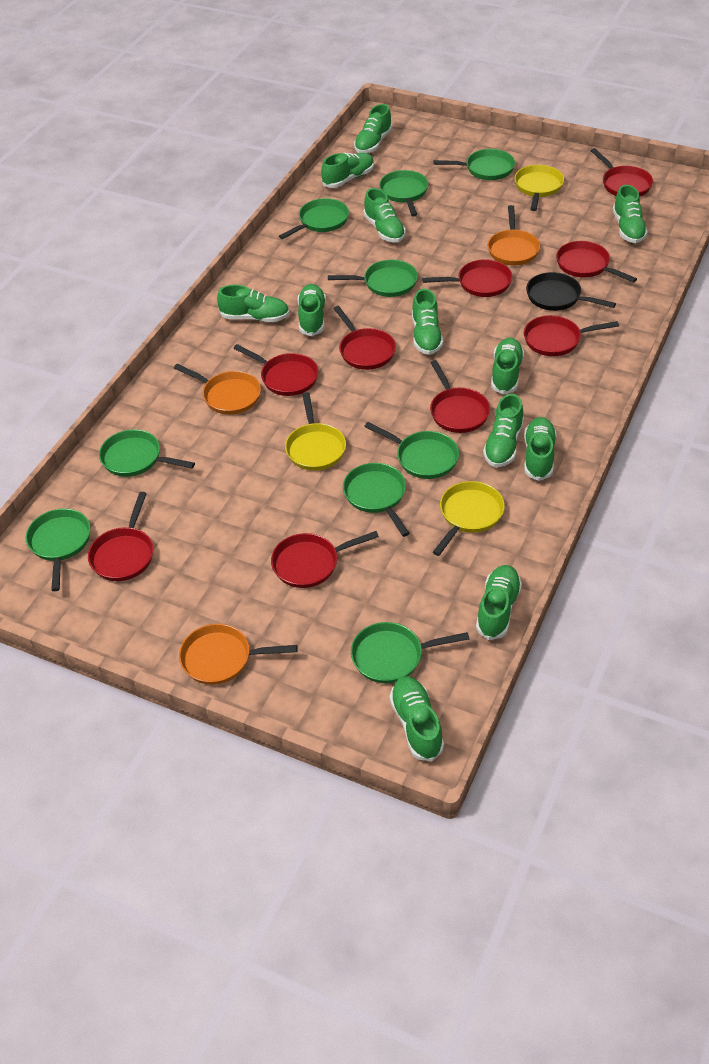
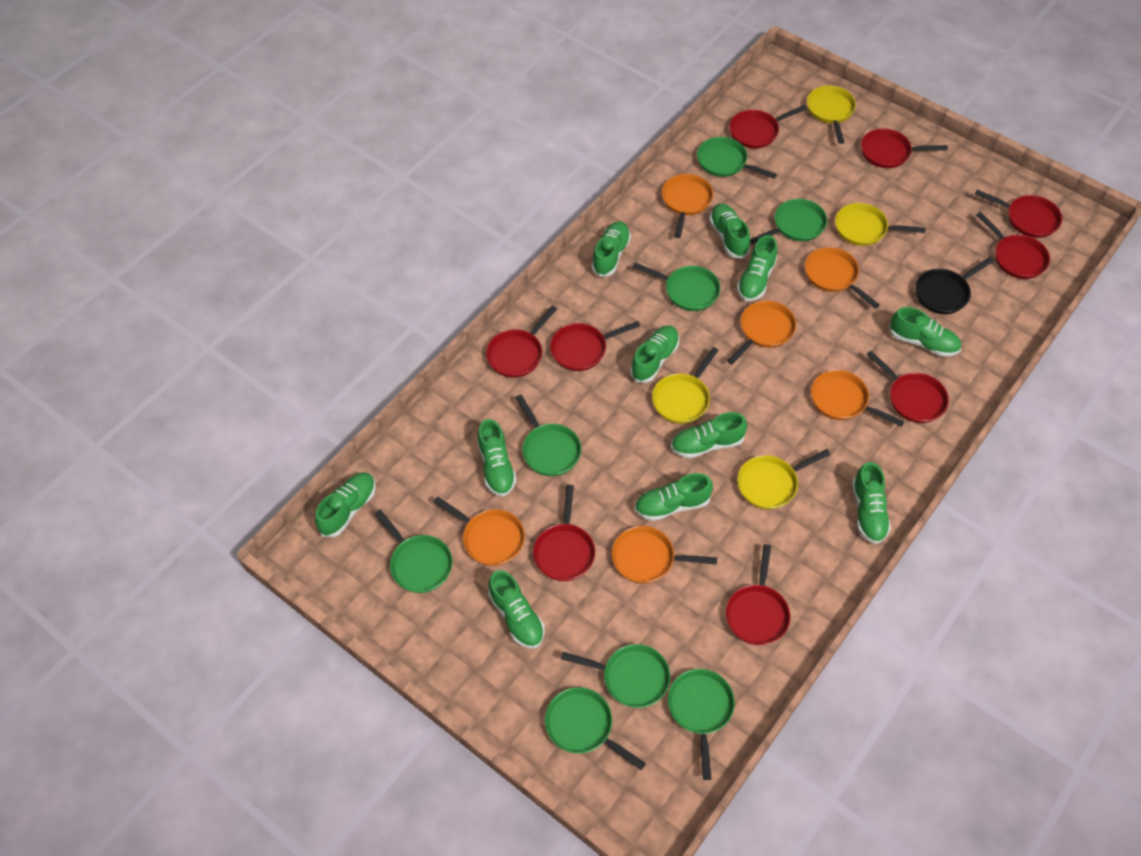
green pan: [26,508,91,591] [99,429,195,477] [279,198,349,239] [328,260,418,297] [343,463,410,537] [351,622,469,683] [364,422,459,479] [379,170,428,216] [434,149,515,180] = 9 -> [375,510,452,593] [516,395,581,476] [545,687,646,770] [561,644,670,708] [633,263,721,311] [668,669,735,780] [697,137,777,179] [750,199,827,244] = 8
green shoe: [217,285,289,322] [298,284,326,336] [321,153,374,188] [354,104,392,153] [363,188,406,242] [389,676,444,761] [412,289,443,355] [476,565,522,640] [483,394,524,467] [491,337,524,394] [524,417,557,481] [613,185,648,243] = 12 -> [315,472,376,537] [477,419,516,497] [488,570,544,649] [591,221,631,277] [630,326,679,383] [635,473,713,521] [671,412,747,458] [709,204,751,259] [737,235,777,301] [852,462,891,544] [889,307,961,357] = 11
orange pan: [174,364,261,415] [179,624,298,685] [488,205,540,266] = 3 -> [434,496,525,566] [612,526,717,584] [662,174,713,238] [727,301,796,364] [805,247,880,309] [811,370,904,427] = 6
yellow pan: [285,392,346,471] [433,481,505,556] [515,165,564,211] = 3 -> [652,347,719,424] [737,449,831,510] [807,86,856,144] [835,203,926,246] = 4

